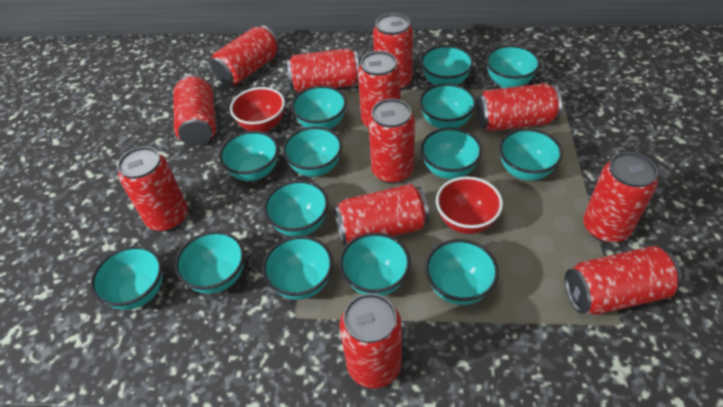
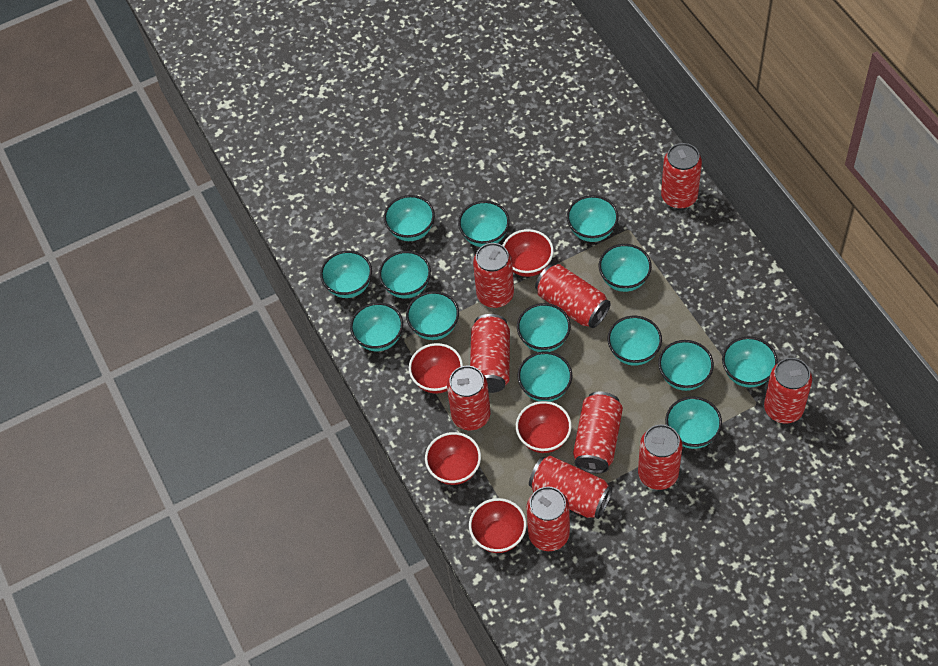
red bowl: [230,87,285,132] [436,176,503,234] = 2 -> [409,343,463,394] [425,432,481,485] [469,498,527,553] [502,229,554,277] [516,401,572,453] = 5
red can: [117,146,188,231] [173,74,216,146] [210,26,279,85] [287,48,359,93] [334,184,429,245] [340,293,402,389] [358,51,400,128] [368,99,415,184] [373,13,413,91] [476,83,562,132] [565,246,682,315] [583,152,658,243] = 12 -> [447,366,490,430] [470,314,510,393] [473,243,514,308] [526,487,570,551] [529,456,612,519] [535,264,611,328] [573,392,623,473] [638,424,682,490] [661,143,702,209] [764,358,812,424] = 10

